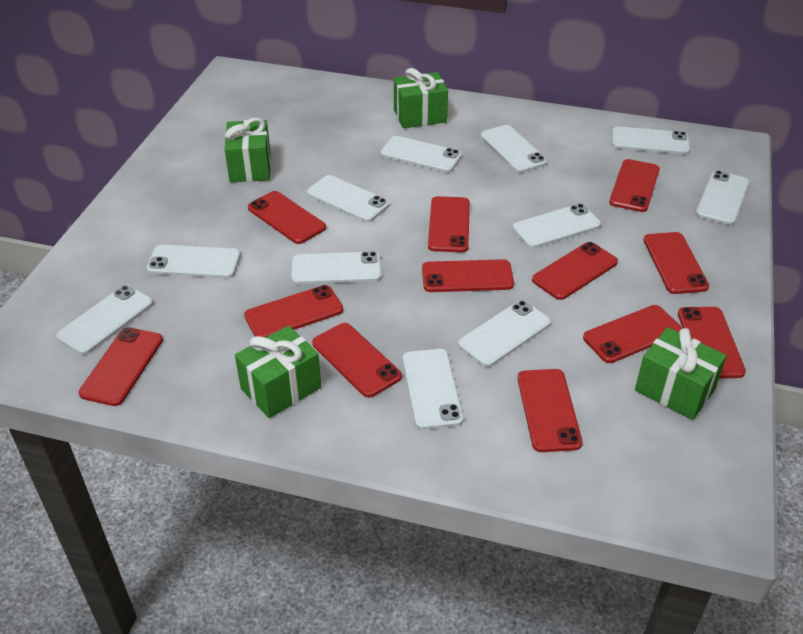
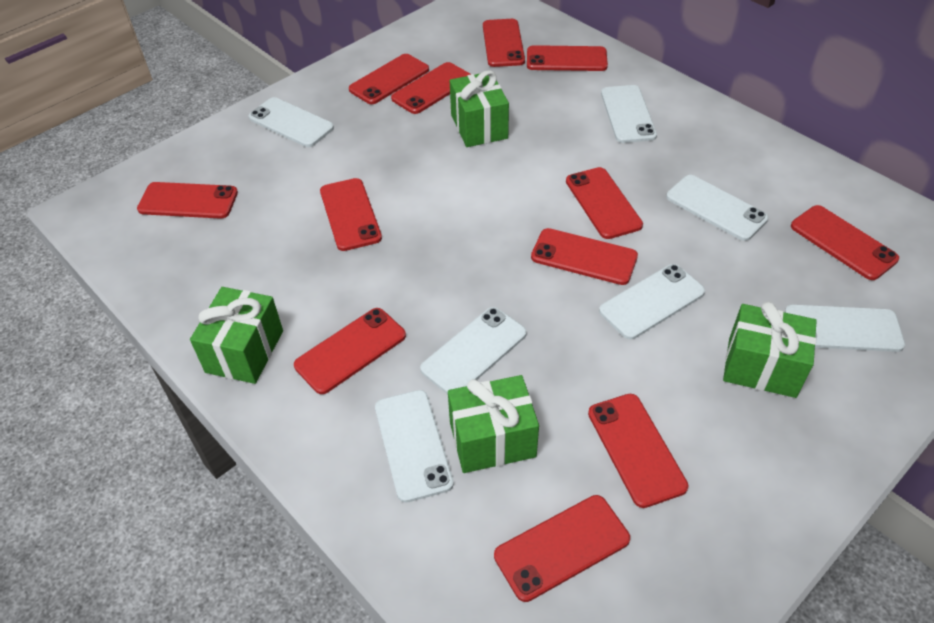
white phone: [56,285,153,355] [146,244,241,278] [291,251,381,284] [307,175,389,222] [381,136,462,173] [403,349,464,430] [458,300,551,367] [481,125,547,173] [513,204,601,248] [612,126,690,154] [696,170,749,225] = 11 -> [249,97,334,147] [375,390,454,503] [420,307,527,394] [599,264,705,339] [601,85,657,143] [666,175,769,241] [785,305,905,352] = 7

